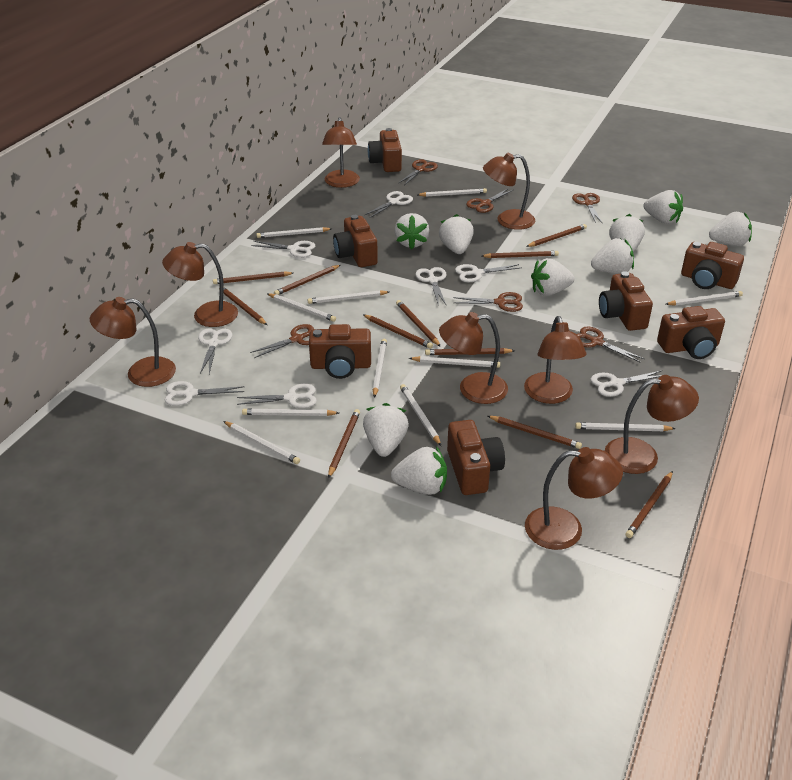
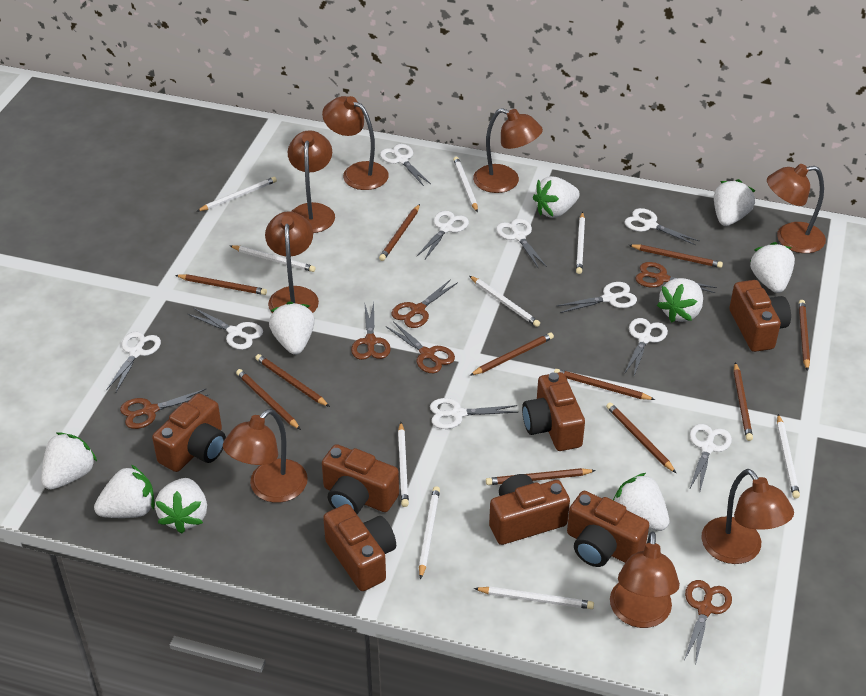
white pencil: [223,421,300,464] [242,408,339,416] [256,227,332,238] [267,293,336,322] [308,290,389,304] [373,339,387,398] [400,384,441,446] [409,356,500,368] [418,188,487,197] [575,422,676,431] [666,291,743,306] = 11 -> [196,177,277,212] [230,245,316,272] [398,422,409,507] [419,486,440,579] [453,157,478,213] [470,276,540,327] [474,587,594,609] [576,212,585,274] [777,414,800,499] = 9
white scissors: [165,381,245,406] [198,328,232,374] [237,384,317,408] [251,241,315,258] [365,191,413,218] [415,267,447,306] [455,264,520,282] [591,371,662,397] = 8 -> [106,332,161,393] [188,308,263,350] [380,144,431,186] [417,211,469,259] [430,398,519,429] [496,218,547,269] [557,282,637,313] [624,208,699,245] [624,318,668,376] [689,424,732,491] = 10

